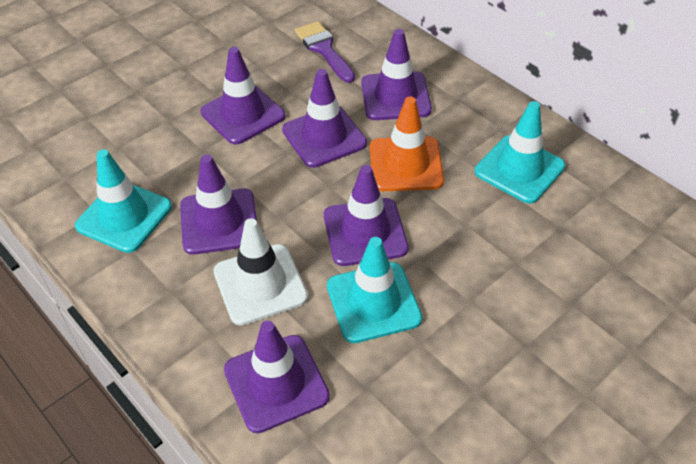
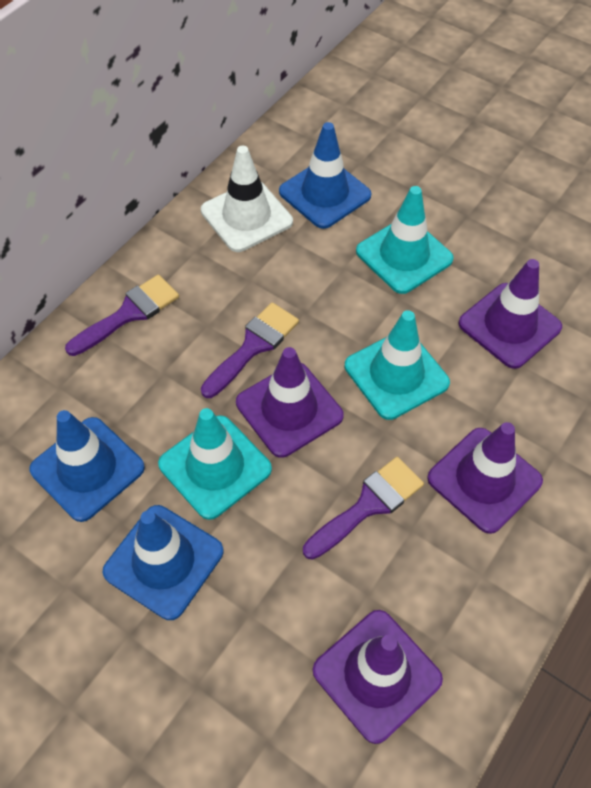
blue traffic cone: none = 0 -> [29,410,145,522] [103,505,223,620] [279,122,372,229] = 3
orange traffic cone: [370,97,444,191] = 1 -> none = 0
purple brush: [295,21,355,83] = 1 -> [65,275,179,356] [201,302,299,398] [303,457,424,560] = 3
purple traffic cone: [180,154,257,255] [200,47,285,145] [224,321,330,433] [282,69,367,168] [324,165,408,266] [361,29,432,120] = 6 -> [236,347,344,458] [313,610,443,744] [427,422,543,534] [458,259,562,369] = 4

